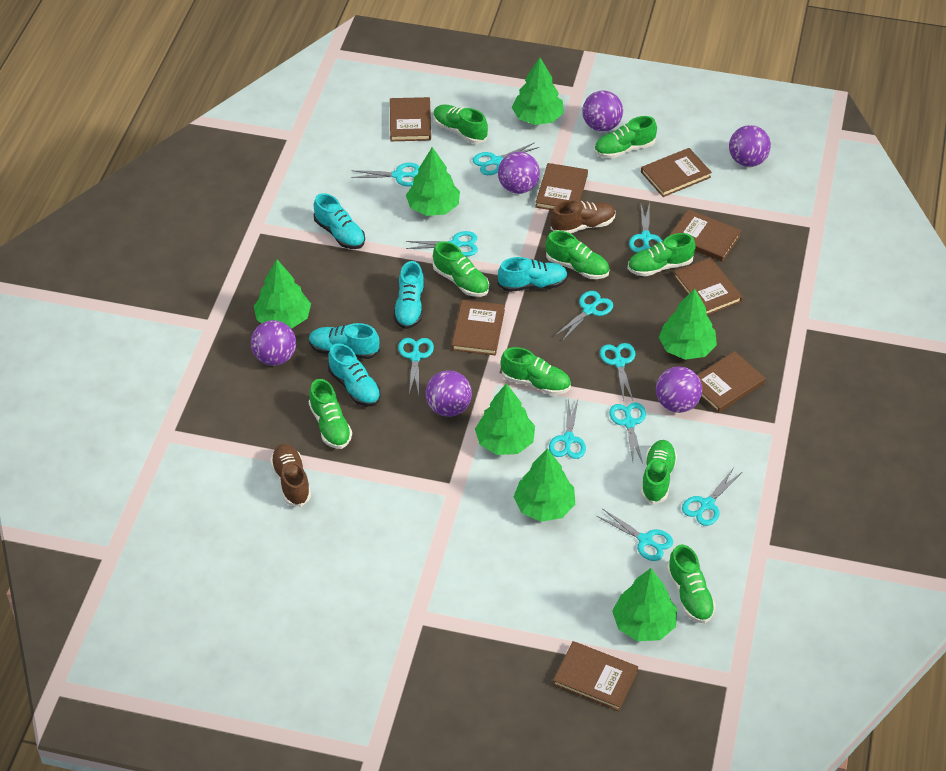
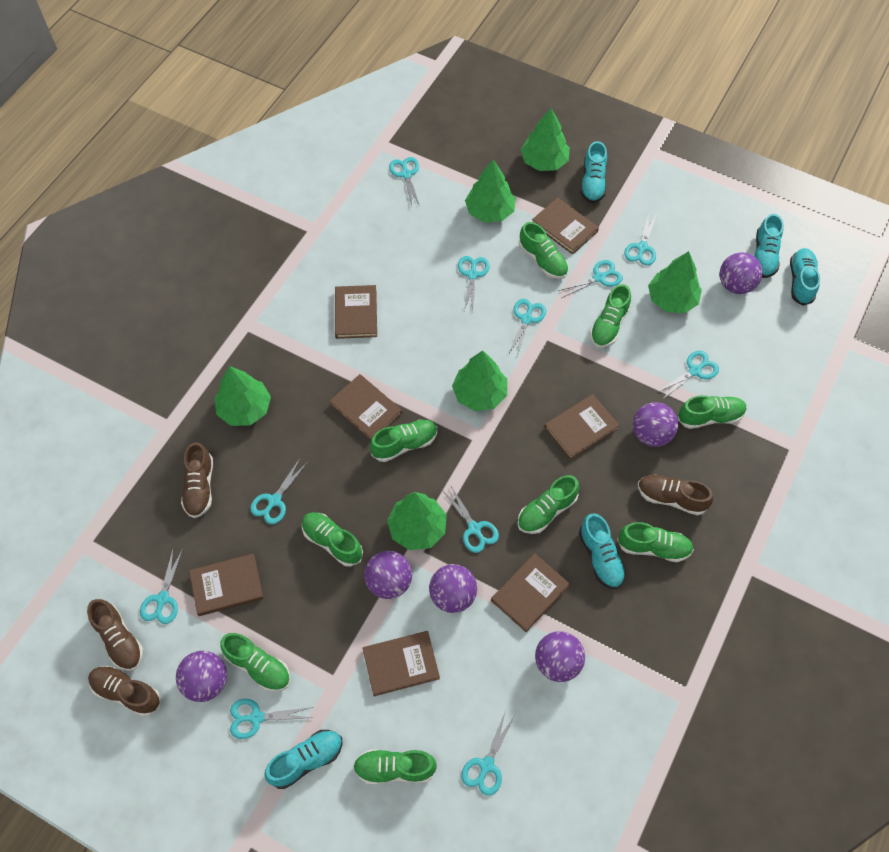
brown book: [390,97,431,141] [451,300,505,355] [535,163,588,210] [553,641,638,711] [641,148,712,197] [670,209,741,262] [673,257,742,315] [698,351,765,413] = 8 -> [189,554,264,616] [329,374,402,440] [335,285,377,339] [363,631,440,696] [491,553,570,632] [532,197,599,255] [544,394,620,460] = 7
brown shoe: [270,444,311,507] [550,200,616,234] = 2 -> [87,599,143,671] [88,666,160,717] [181,442,213,518] [638,474,713,515] = 4
green tree: [254,259,311,329] [406,147,460,216] [475,383,535,455] [512,58,564,125] [514,449,575,522] [612,568,677,641] [659,288,717,360] = 7 -> [215,366,271,426] [387,492,447,550] [452,350,507,411] [465,160,516,222] [521,108,570,171] [648,251,702,313] = 6

